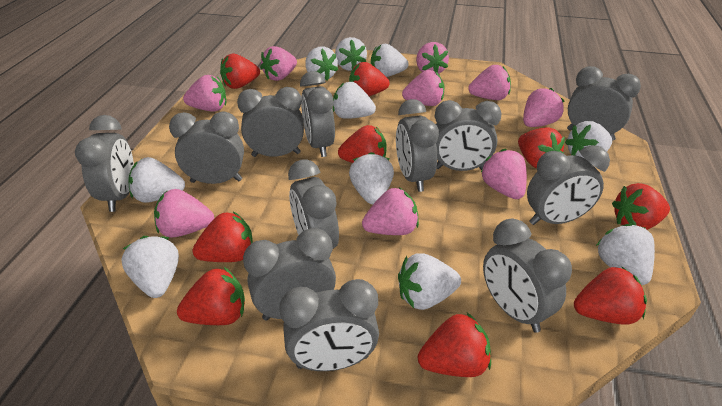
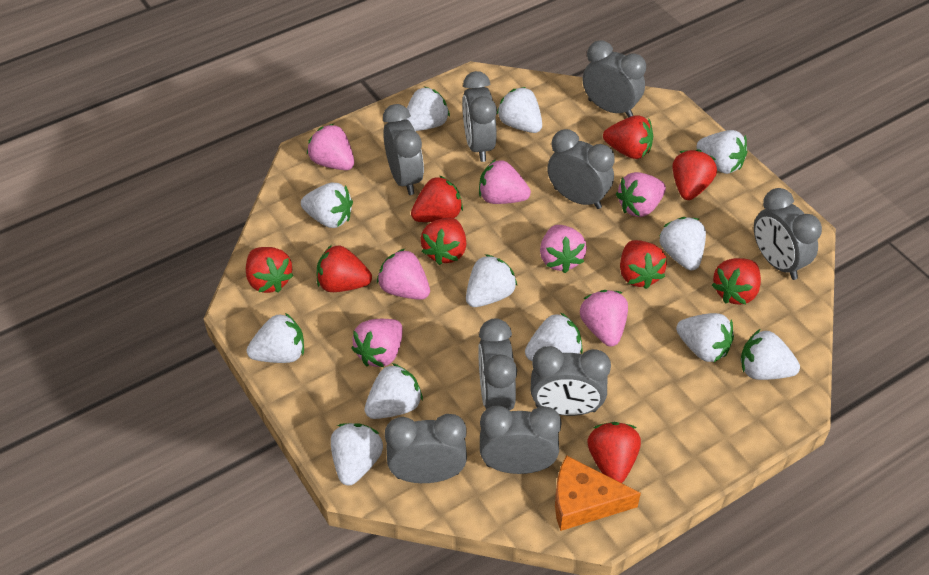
grey clock: [75,115,134,212] [169,111,244,184] [237,87,304,157] [243,228,336,321] [279,279,379,371] [288,159,339,249] [300,71,335,157] [396,99,439,192] [434,100,501,171] [483,219,572,333] [527,145,610,225] [567,66,641,141] = 12 -> [383,104,424,195] [385,414,467,483] [462,71,497,162] [478,318,517,410] [480,405,561,474] [530,346,611,416] [547,129,614,209] [583,41,646,118] [754,188,822,280] = 9
orange cheese: none = 0 -> [555,455,641,531] = 1
pink strawberry: [154,189,214,237] [183,75,226,112] [260,46,297,81] [362,188,419,235] [402,70,444,106] [416,42,449,74] [468,65,511,100] [481,149,527,199] [523,88,564,127] = 9 -> [307,124,354,170] [351,319,403,367] [377,249,430,300] [479,159,531,204] [540,225,587,273] [580,290,628,346] [616,172,666,217] = 7
white strawberry: [121,236,179,298] [128,157,185,203] [305,46,338,80] [333,82,376,119] [335,37,367,71] [349,152,394,204] [371,44,409,77] [398,253,461,310] [565,121,612,158] [596,223,655,285] = 10 -> [247,313,304,363] [301,183,353,228] [331,423,383,486] [364,363,423,419] [406,86,450,131] [466,254,517,307] [497,87,542,133] [525,312,583,361] [659,217,706,270] [676,313,734,362] [697,130,747,174] [741,329,800,380] = 12

